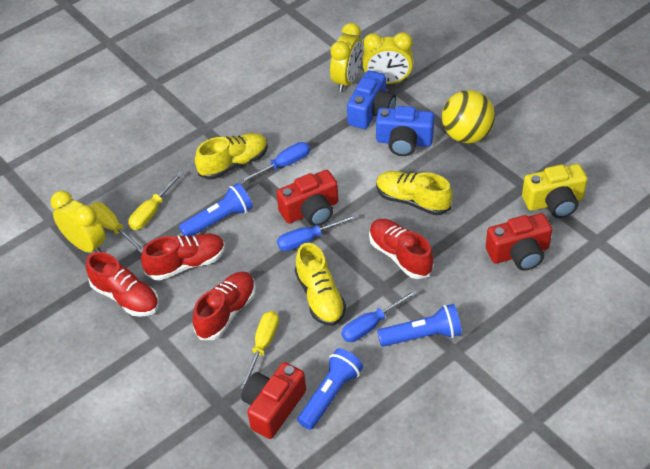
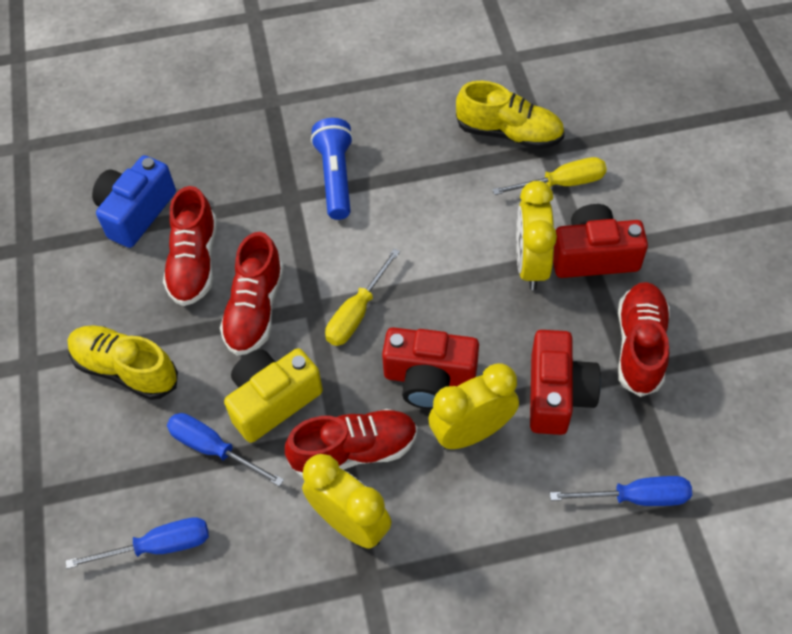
blue camera: [347,70,396,129] [376,106,434,156] = 2 -> [92,155,176,248] = 1
blue flashlight: [179,183,253,236] [297,348,363,430] [377,304,462,347] = 3 -> [311,118,353,220] = 1
yellow ball: [442,90,495,143] = 1 -> none = 0
yellow screwdriver: [91,202,143,253] [129,171,183,230] [240,311,279,389] = 3 -> [325,249,400,346] [492,157,607,195] = 2
yellow shoe: [195,133,268,179] [295,243,346,326] [376,171,453,215] = 3 -> [68,325,178,400] [456,81,565,149] = 2

